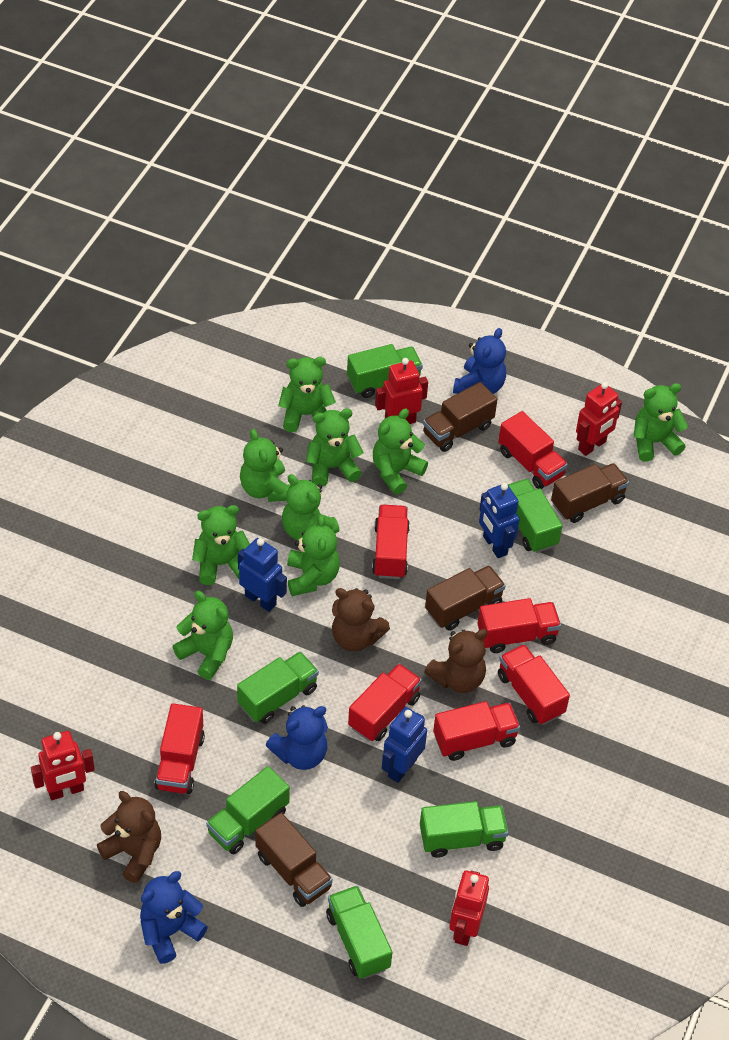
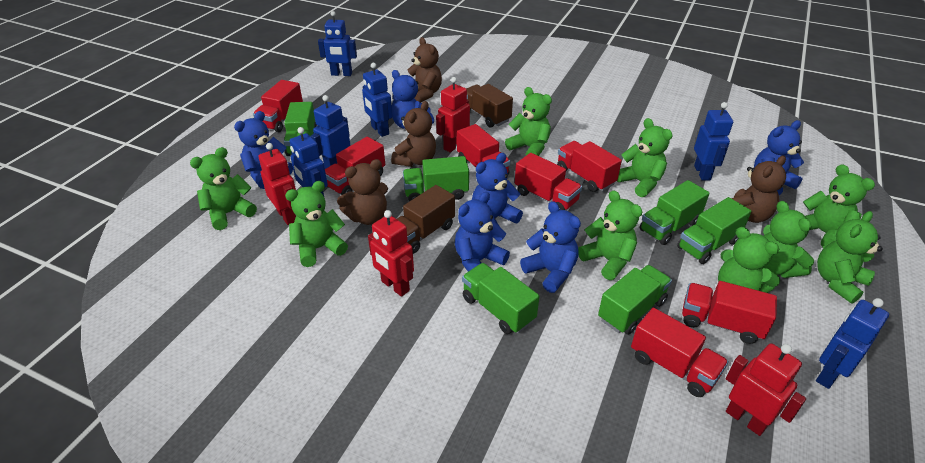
blue robot: [238,538,287,612] [382,707,427,783] [479,483,520,558] = 3 -> [289,127,328,204] [311,95,350,169] [318,11,357,76] [362,63,392,137] [694,102,733,181] [816,298,889,389] = 6
blue teddy bear: [140,871,208,964] [265,705,328,770] [453,328,506,394] = 3 -> [234,111,293,189] [392,70,434,129] [455,192,510,272] [472,153,523,225] [520,201,581,293] [754,120,804,195] = 6
brown teddy bear: [97,791,161,883] [332,588,390,652] [424,629,488,693] = 3 -> [337,159,388,225] [391,101,436,167] [408,37,442,102] [732,155,786,223] = 4
brown truck: [255,813,333,907] [423,382,497,452] [425,566,506,631] [551,463,629,523] = 4 -> [397,185,455,254] [466,84,513,127] = 2

